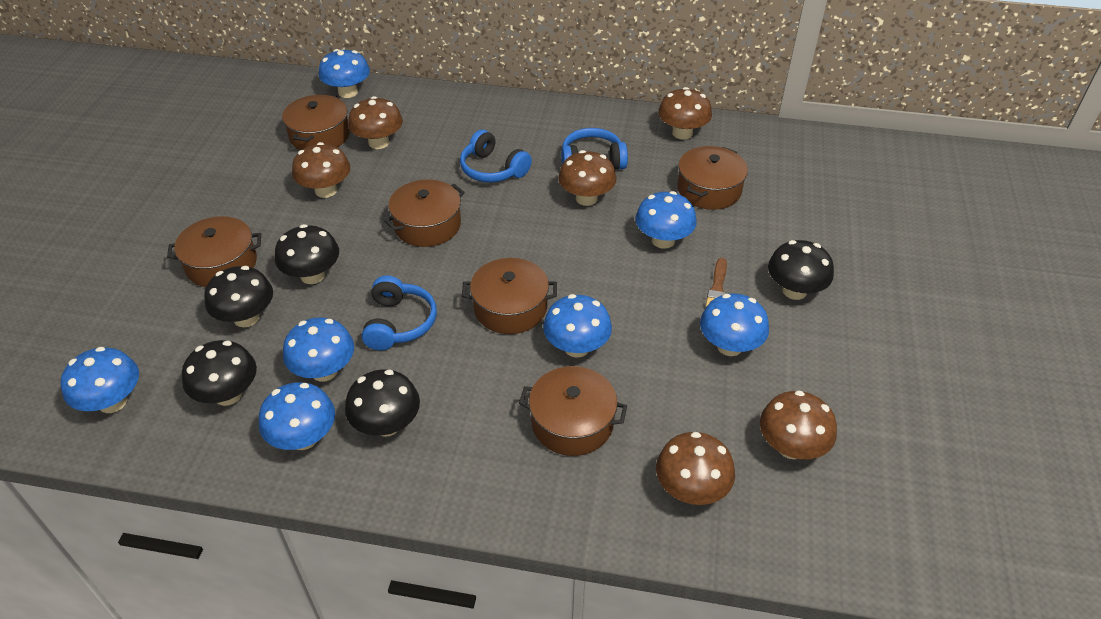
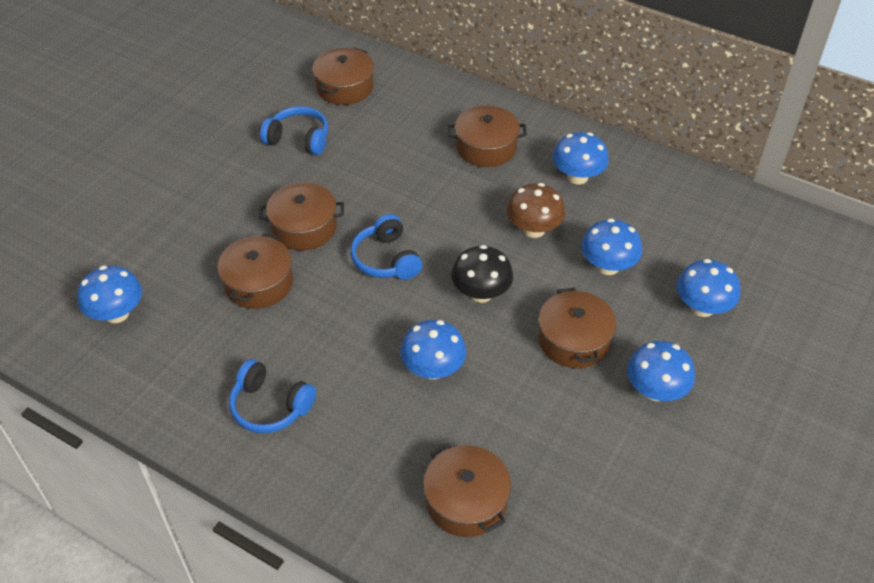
black mushroom: [182,340,257,406] [204,266,273,327] [275,224,339,284] [345,370,420,437] [768,240,834,300] = 5 -> [451,245,513,303] = 1
blue mushroom: [61,347,139,413] [259,382,335,450] [283,317,354,382] [319,49,370,98] [543,294,612,358] [635,191,697,249] [700,293,769,356] = 7 -> [77,266,142,323] [400,320,466,379] [553,132,609,184] [581,218,642,275] [627,341,695,401] [677,259,740,317] = 6
brown brush: [706,258,727,307] = 1 -> none = 0
brown mushroom: [292,142,350,198] [348,96,403,149] [558,150,617,206] [656,432,735,505] [658,87,712,140] [760,391,837,459] = 6 -> [507,183,566,238] = 1

